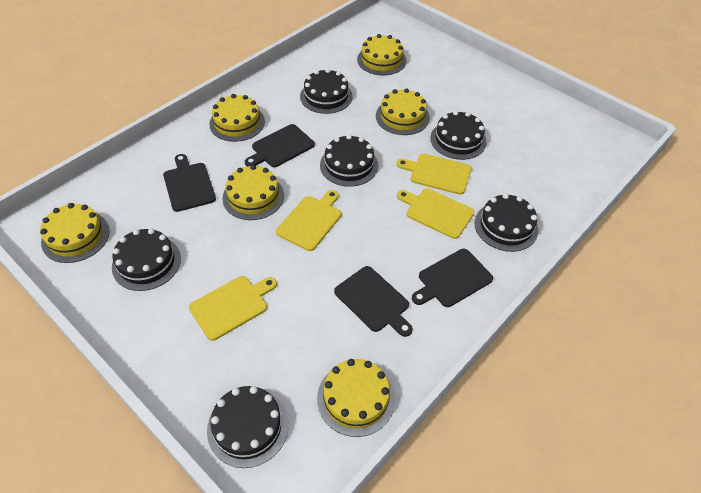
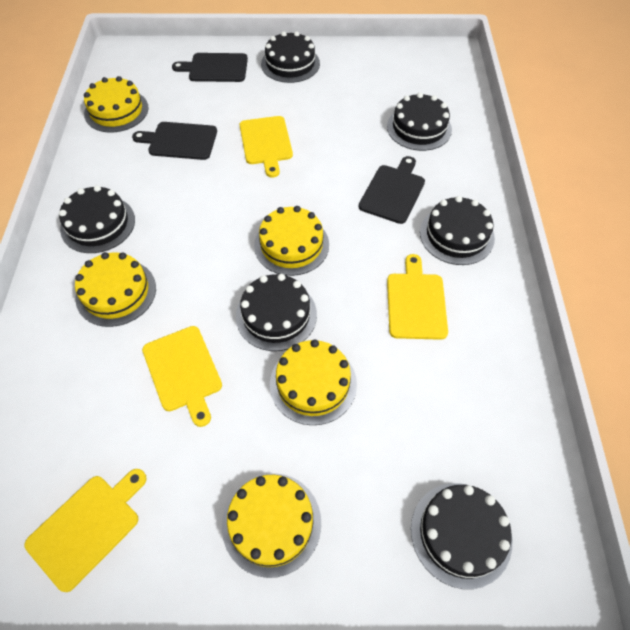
black cutting board: [163,154,216,212] [245,124,315,167] [334,266,413,337] [412,249,493,307] = 4 -> [132,122,217,160] [172,53,248,82] [359,156,425,224] = 3
yellow cake: [40,203,110,263] [209,94,265,142] [222,165,284,220] [317,359,395,437] [357,34,407,75] [376,88,430,135] = 6 -> [75,252,156,327] [84,76,149,132] [222,473,321,578] [254,206,329,276] [270,339,357,425] = 5

